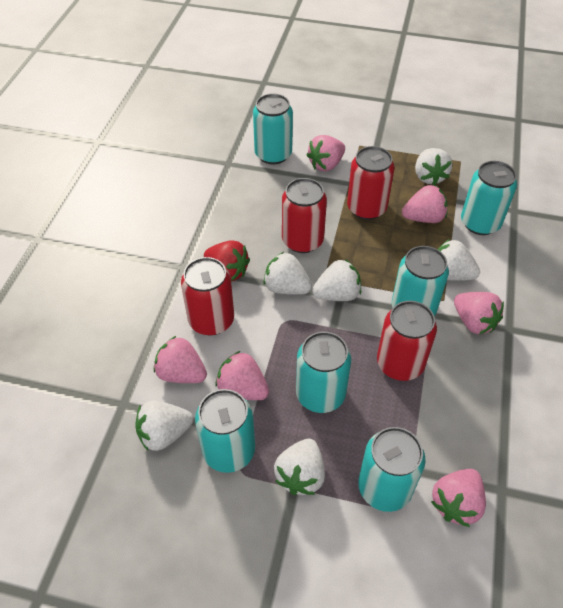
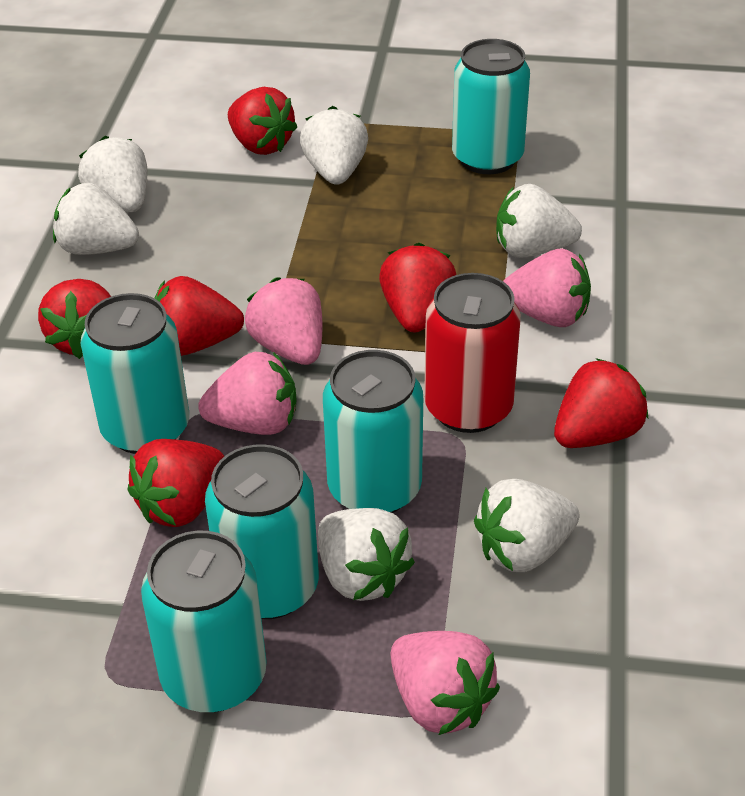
pink strawberry: [154,336,207,383] [215,351,269,400] [307,135,345,172] [402,185,448,223] [431,469,486,527] [454,292,504,334] = 6 -> [198,352,296,435] [245,277,323,365] [390,631,500,735] [503,249,591,327] = 4
red can: [181,257,234,336] [282,178,327,253] [347,146,395,220] [377,301,437,381] = 4 -> [424,273,521,433] = 1
red strawberry: [204,240,250,281] = 1 -> [38,279,111,359] [128,439,224,527] [155,276,244,356] [228,87,297,155] [379,243,456,332] [554,358,648,448] = 6
turquoise can: [195,389,255,473] [253,93,293,164] [296,332,351,413] [358,427,425,512] [392,246,449,316] [461,161,517,235] = 6 -> [81,293,189,454] [141,531,267,712] [205,444,319,619] [323,350,423,513] [452,39,530,174] = 5

